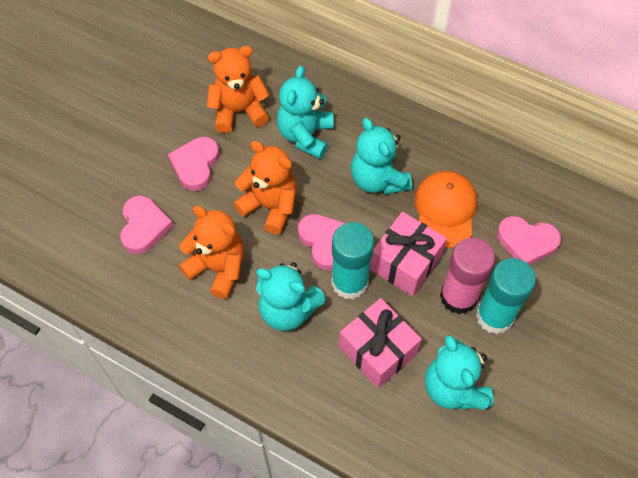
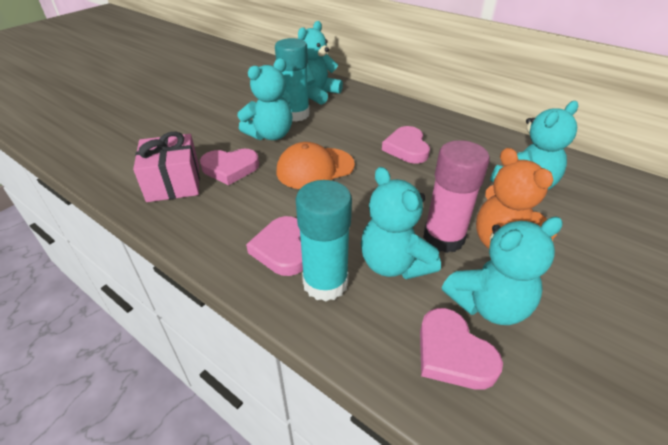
orange teddy bear: [179,206,244,299] [207,46,269,133] [233,141,297,234] = 3 -> [476,148,557,249] = 1
pink gift: [339,298,422,388] [370,212,447,296] = 2 -> [133,132,200,202] = 1
turquoise teddy bear: [256,262,326,331] [277,66,333,159] [351,118,412,195] [425,335,493,410] = 4 -> [237,58,292,140] [298,21,343,105] [361,167,441,280] [442,217,563,325] [490,101,578,190] = 5

